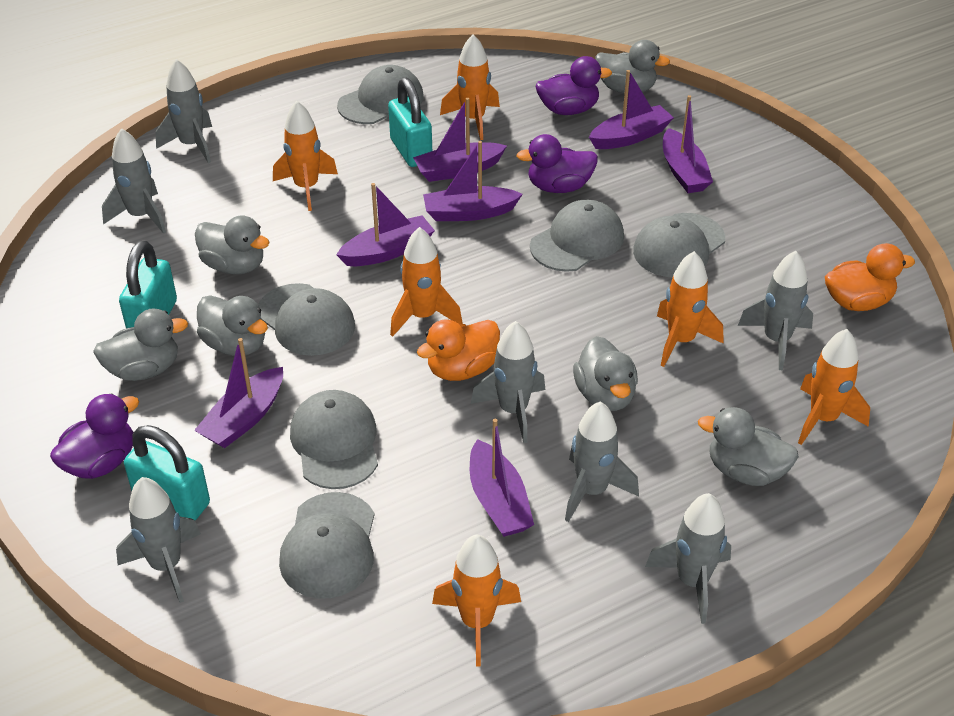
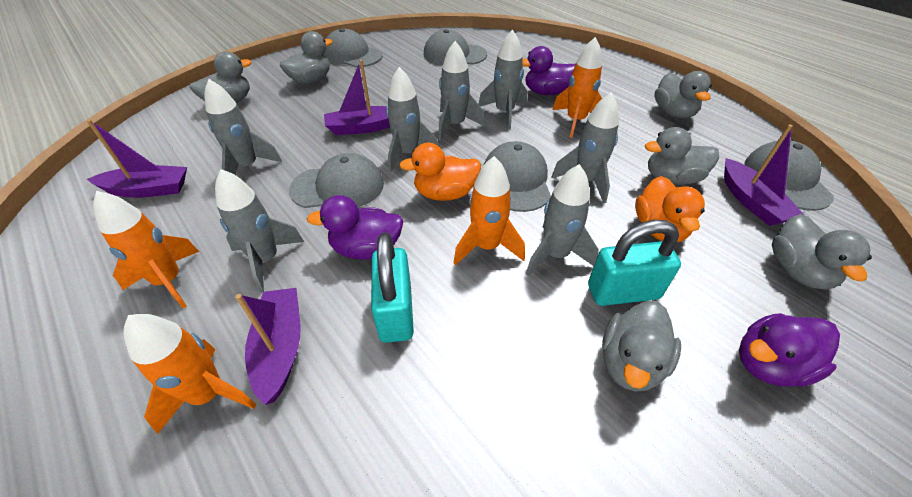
grey cap: [258,283,355,356] [279,492,375,599] [290,390,378,489] [337,65,424,124] [530,199,624,272] [633,213,725,277] = 6 -> [289,153,384,208] [323,28,383,67] [423,29,487,65] [484,141,551,212] [744,141,834,211] = 5
orange rocket: [273,101,338,211] [390,227,463,337] [432,535,521,667] [440,34,500,140] [657,251,723,367] [798,329,870,445] = 6 -> [93,191,199,308] [123,314,256,434] [454,156,525,266] [552,37,602,138] = 4
purple boat: [194,338,283,448] [336,183,435,266] [413,98,507,182] [423,141,523,221] [470,419,534,537] [589,70,674,149] [663,95,713,193] = 7 -> [87,120,187,198] [235,288,301,405] [324,60,390,135] [724,124,804,226] = 4
turquoise padlock: [119,241,177,328] [124,425,210,520] [388,78,432,167] = 3 -> [371,233,414,343] [588,220,681,306] = 2

